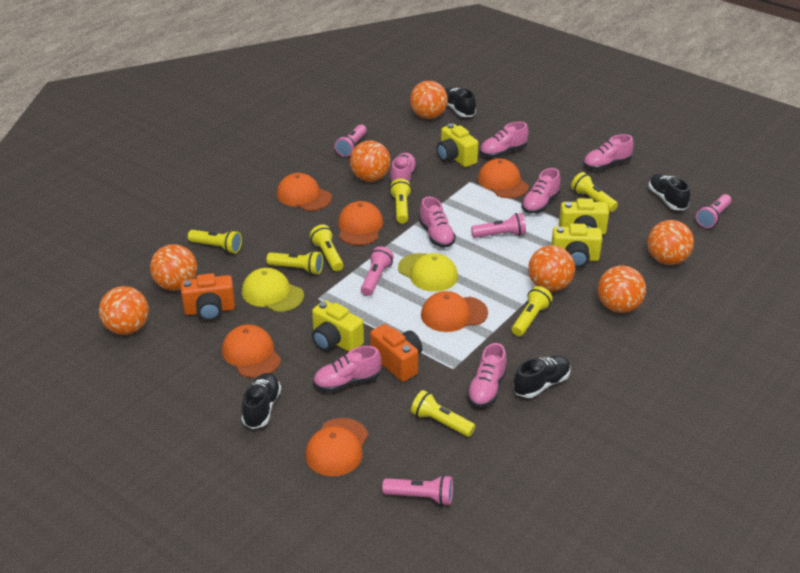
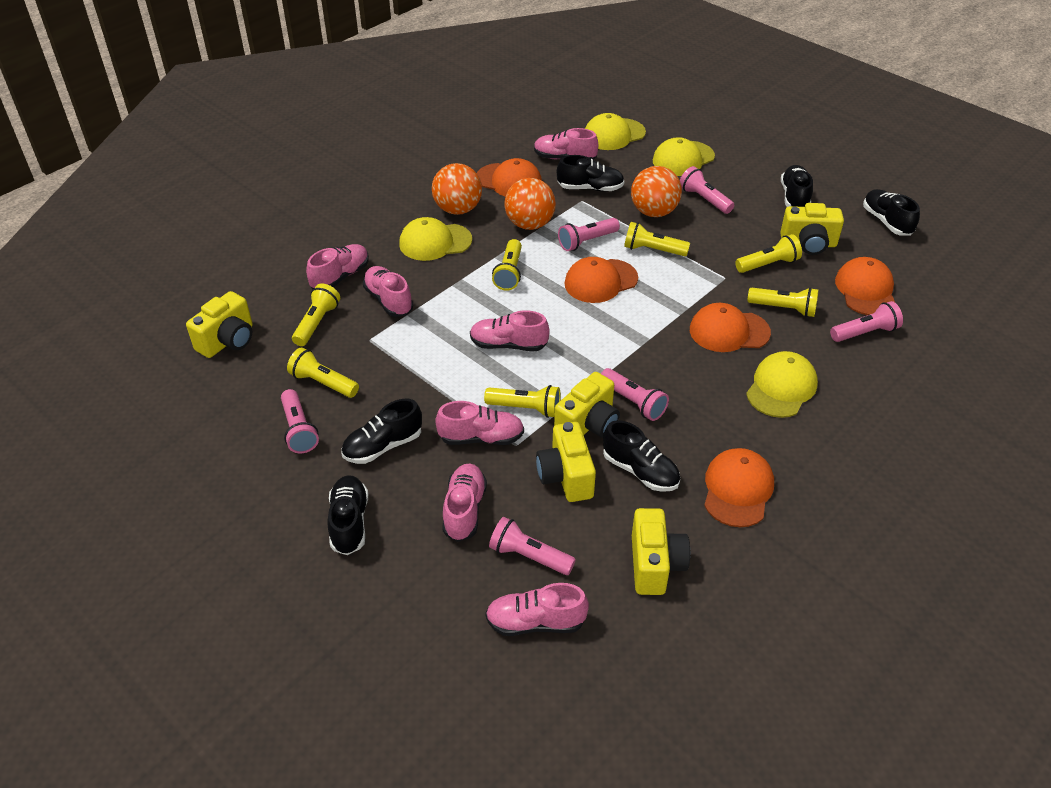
black shoe: [241,373,281,429] [445,87,476,117] [513,356,570,398] [648,173,690,210] = 4 -> [327,475,368,555] [341,399,422,464] [557,155,625,192] [603,420,680,492] [781,165,813,207] [863,189,920,236] = 6
orange ball: [99,286,149,335] [150,244,197,291] [350,141,391,182] [410,81,448,119] [528,245,575,292] [598,265,646,313] [648,220,694,265] = 7 -> [432,163,482,215] [504,178,556,230] [631,166,682,217] = 3
orange camera: [181,273,235,321] [370,324,422,382] = 2 -> none = 0
orange cap: [222,324,281,378] [277,173,332,211] [305,418,368,476] [338,201,383,245] [421,291,488,332] [478,158,529,198] = 6 -> [477,158,542,197] [564,257,638,303] [690,303,771,352] [704,448,774,527] [835,257,895,315] = 5
pink flashlight: [335,124,367,157] [361,246,394,296] [382,475,453,506] [471,213,526,238] [696,194,731,228] = 5 -> [281,389,319,453] [489,517,576,575] [558,218,620,251] [601,368,669,421] [680,166,734,214] [830,301,903,342] = 6
yellow camera: [312,300,364,352] [437,123,478,167] [551,223,602,268] [559,198,609,235] = 4 -> [186,291,253,358] [536,422,596,502] [554,372,620,438] [632,508,690,595] [780,203,844,255] = 5
yellow cap: [242,268,304,312] [398,253,458,292] = 2 -> [399,217,472,261] [585,113,646,150] [653,137,715,176] [746,351,818,418] = 4

